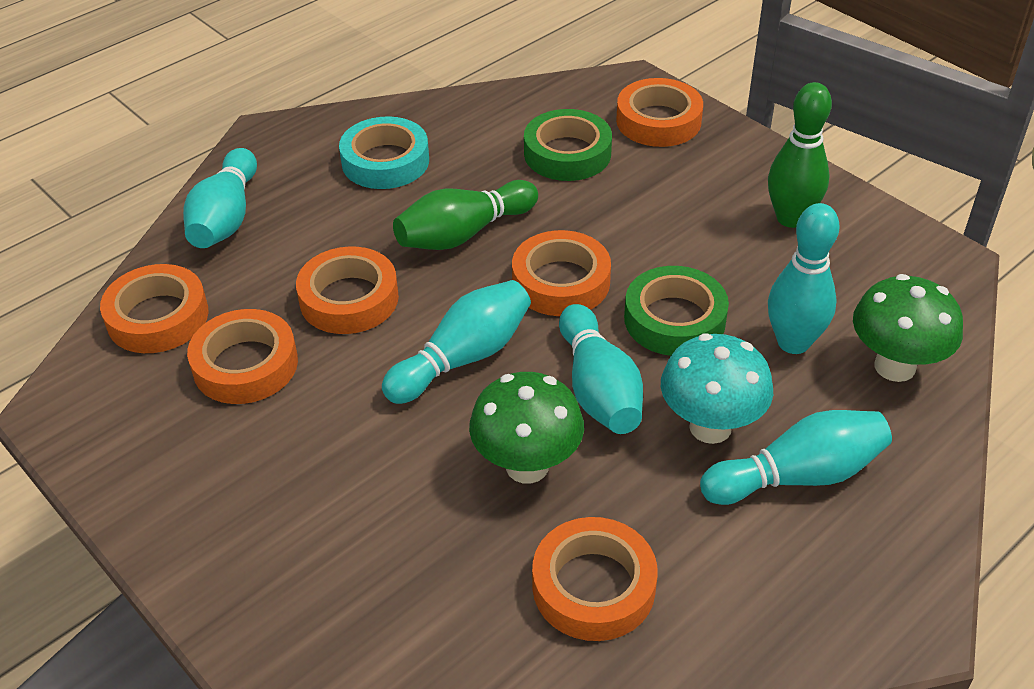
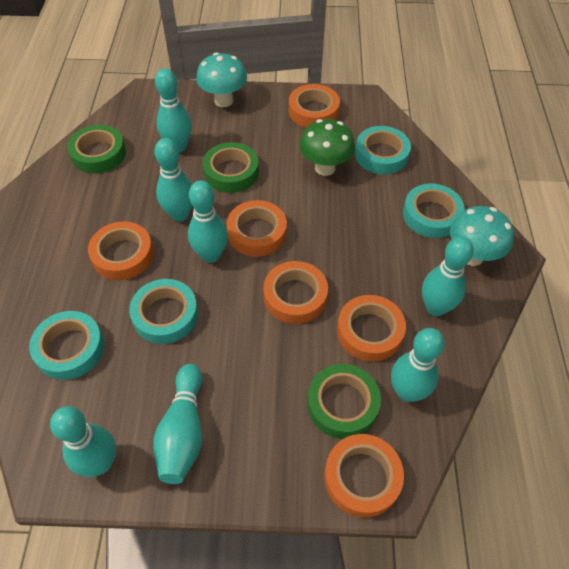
green bowling pin: [393,180,538,250] [768,82,832,228] = 2 -> none = 0
green mushroom: [469,372,584,484] [853,274,963,382] = 2 -> [299,119,355,176] = 1
green tape: [524,109,612,181] [624,266,729,356] = 2 -> [67,125,126,174] [203,142,259,193] [307,364,381,439] = 3
turquoise bowling pin: [183,148,257,248] [382,280,531,404] [559,304,643,434] [700,410,892,505] [768,203,840,354] = 5 -> [50,406,116,477] [153,364,202,484] [154,138,192,222] [155,68,192,153] [188,180,228,263] [391,328,445,402] [422,237,474,316] = 7
turquoise mushroom: [661,334,773,444] = 1 -> [196,52,247,107] [450,206,514,266] = 2
turquoise tape: [339,116,429,189] = 1 -> [29,311,104,380] [129,279,198,344] [355,126,411,174] [403,184,465,238] = 4

